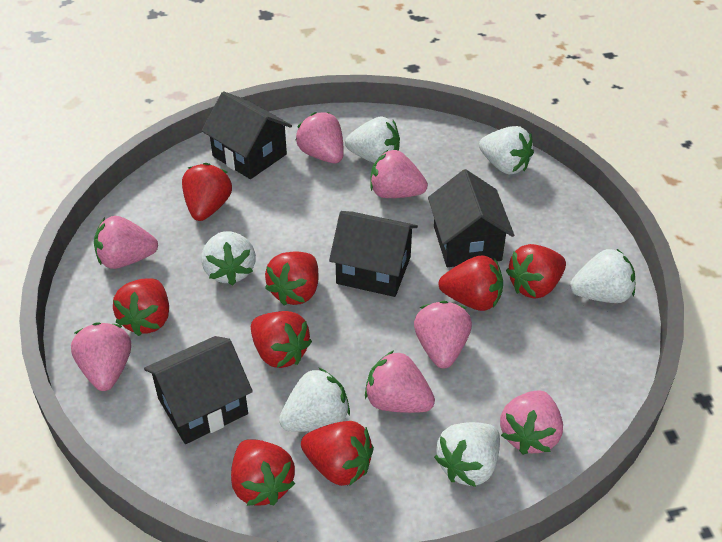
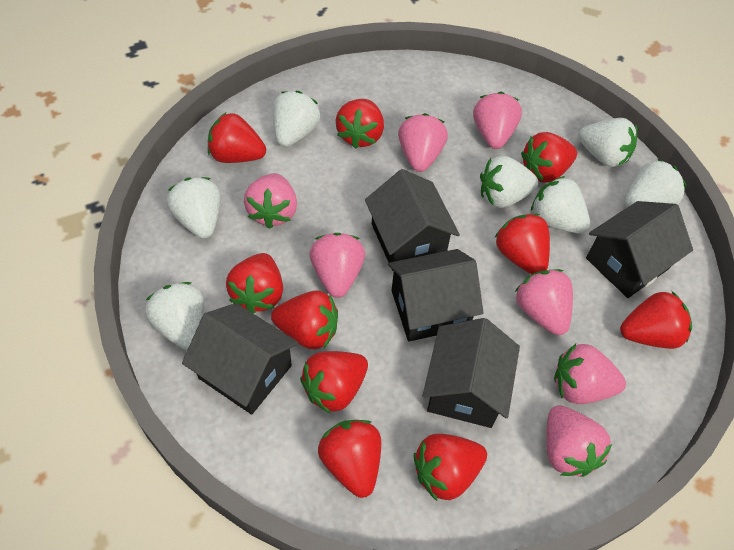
black house: [144,336,253,444] [202,91,292,179] [329,211,418,297] [428,169,514,267] = 4 -> [182,303,298,415] [365,169,460,271] [388,249,483,342] [423,318,520,428] [586,201,693,298] = 5
red strawberry: [113,278,169,336] [182,163,232,221] [231,439,296,506] [251,311,312,368] [265,251,319,306] [301,421,374,486] [439,256,503,311] [506,244,566,298] = 8 -> [208,113,266,163] [226,253,283,313] [271,290,338,349] [300,351,368,414] [318,420,381,498] [336,99,384,149] [413,434,487,501] [495,214,550,274] [521,132,577,183] [620,291,692,349] = 10
white strawberry: [201,231,256,285] [279,367,350,432] [345,117,400,163] [434,422,500,487] [479,126,534,175] [570,249,635,303] = 6 -> [145,282,204,350] [167,177,221,239] [273,91,320,147] [480,156,539,208] [531,176,590,234] [578,118,637,167] [625,159,686,207] = 7

